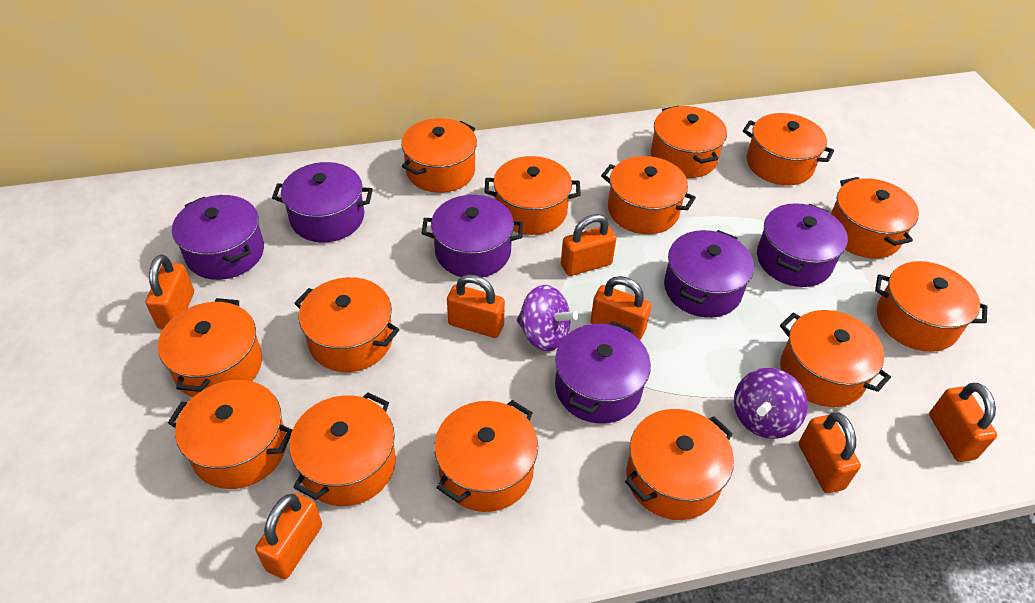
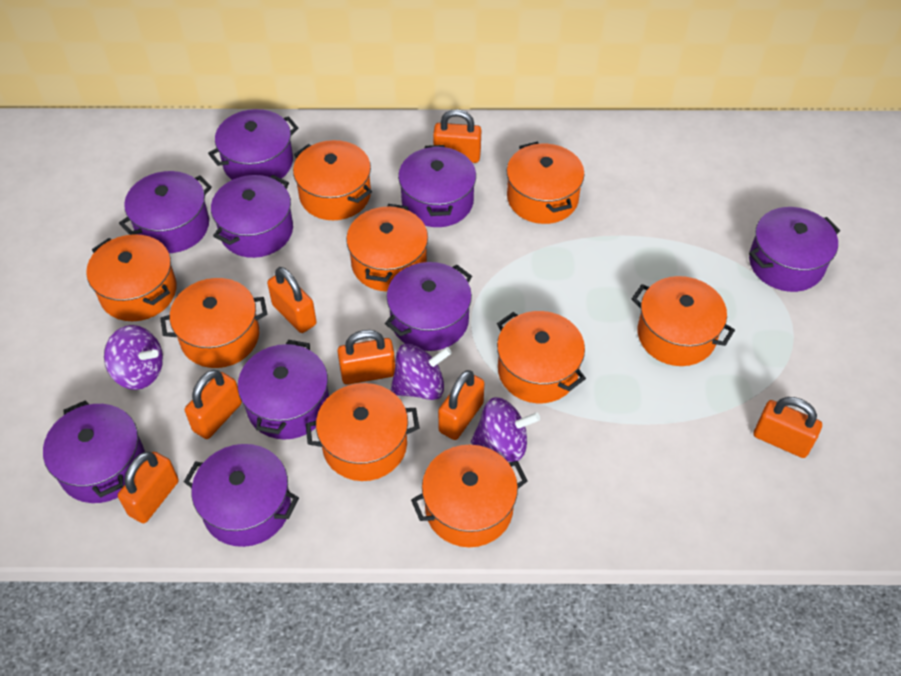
orange pot: [158,298,262,397] [168,380,292,489] [289,392,396,506] [294,277,399,372] [401,118,477,193] [434,400,538,512] [484,156,581,235] [601,156,696,234] [625,409,734,520] [651,106,727,178] [743,113,834,185] [780,310,891,407] [831,177,919,258] [875,261,987,352] = 14 -> [86,234,177,321] [160,278,267,368] [293,140,372,220] [306,383,419,481] [346,204,428,291] [411,445,528,547] [497,311,586,403] [506,142,585,224] [631,276,735,366] = 9
purple pot: [172,195,264,280] [272,162,373,242] [421,195,523,277] [555,321,651,424] [664,230,754,318] [757,203,848,287] = 6 -> [43,400,145,503] [119,171,212,253] [184,444,299,547] [208,109,298,180] [211,175,293,258] [238,340,329,440] [385,262,472,351] [398,145,476,227] [749,207,840,292] = 9
purple spinning top: [517,285,578,351] [734,368,808,439] = 2 -> [104,325,163,390] [390,344,452,400] [471,397,540,462] = 3

